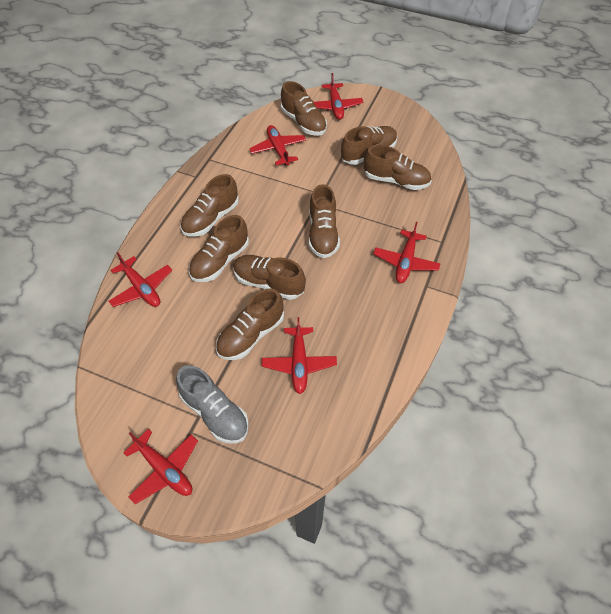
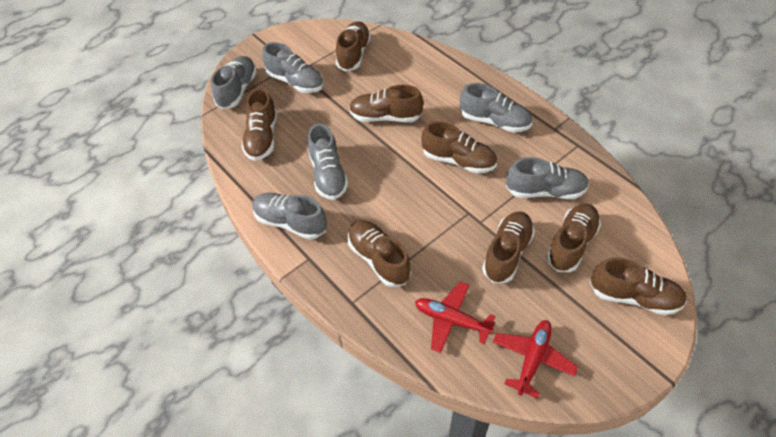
grey shoe: [176,365,249,443] = 1 -> [211,56,257,109] [252,192,327,240] [262,42,323,93] [308,123,348,200] [460,83,532,133] [506,157,589,199] = 6
red plane: [109,252,172,307] [123,429,198,504] [249,125,306,166] [262,317,337,394] [314,73,363,120] [373,222,441,283] = 6 -> [415,282,496,353] [493,320,578,398] = 2

